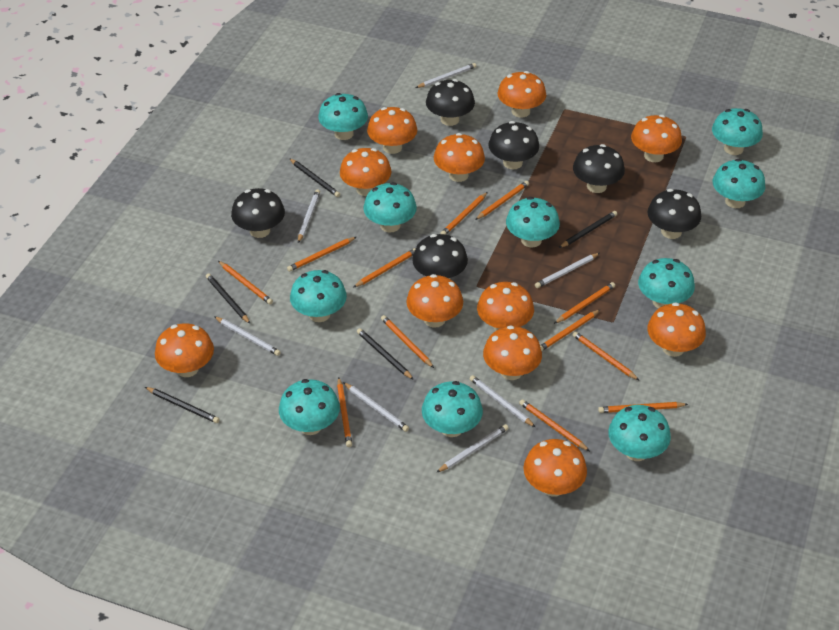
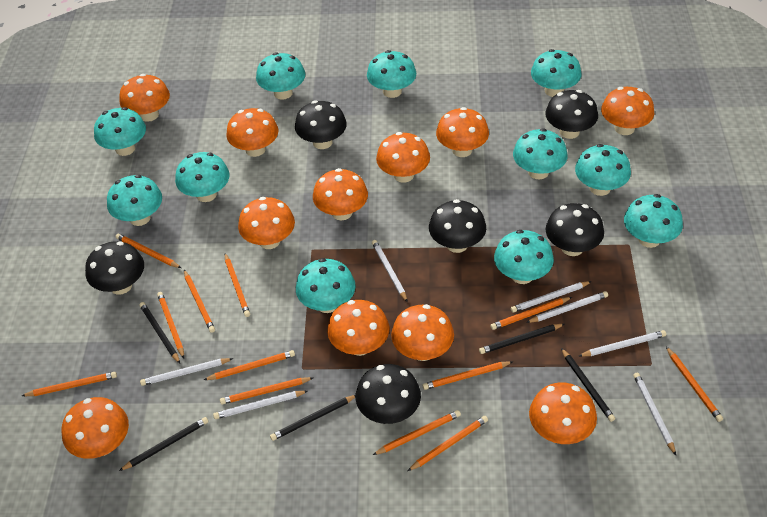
turquoise mushroom: [279,379,340,435] [290,270,347,322] [318,93,368,140] [363,182,417,233] [422,381,483,437] [506,197,560,247] [608,405,671,461] [638,258,695,309] [712,108,763,155] [713,159,765,208] = 10 -> [94,107,146,156] [107,175,162,226] [175,152,230,202] [256,52,305,100] [296,258,356,313] [367,50,416,98] [494,230,554,284] [513,128,568,180] [531,49,582,97] [575,144,631,196] [624,194,683,248] = 11

